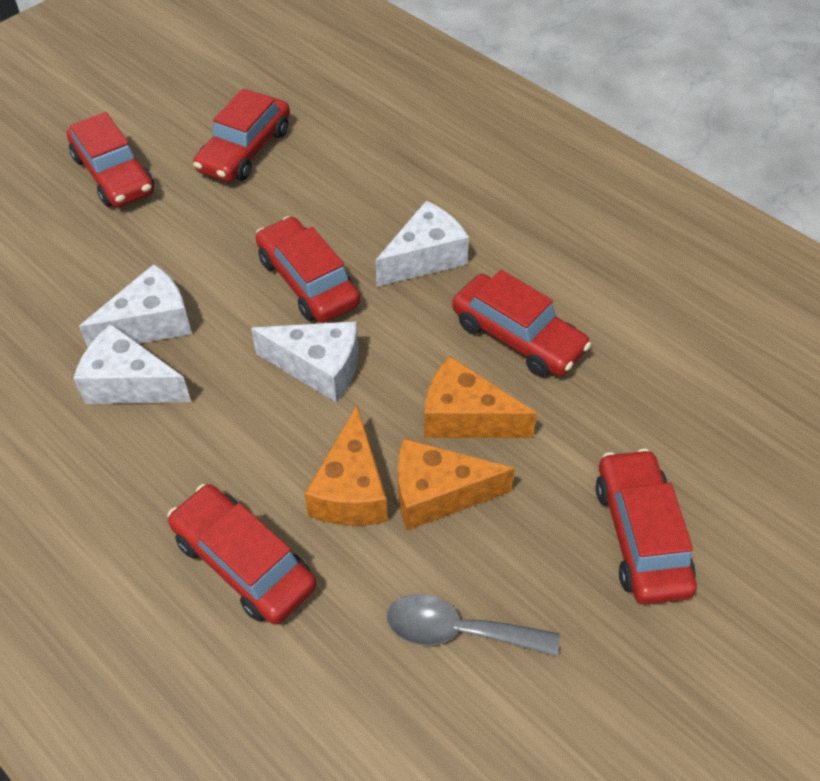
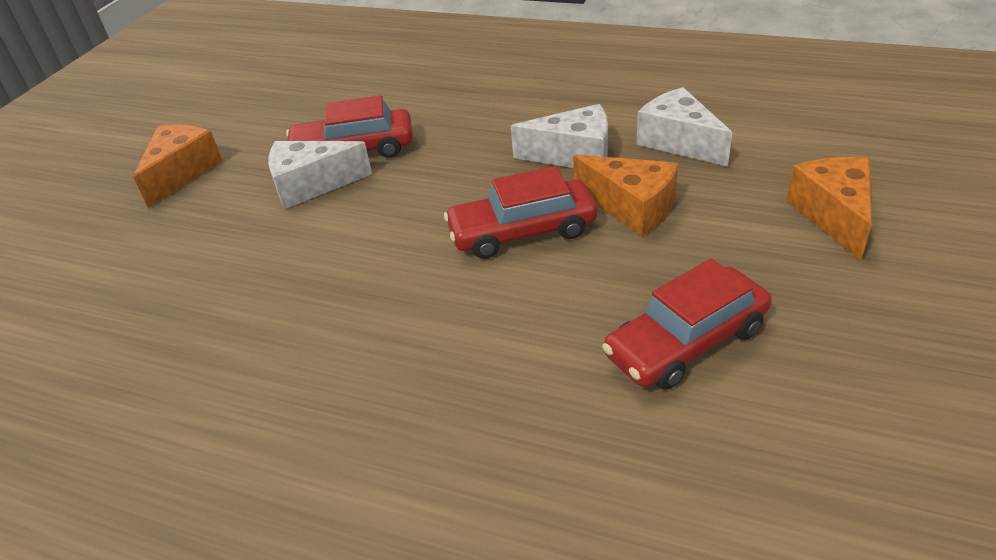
grey spoon: [387,594,560,656] = 1 -> none = 0
red car: [67,112,154,207] [168,484,317,625] [193,89,290,182] [256,216,360,323] [452,270,591,377] [596,449,697,605] = 6 -> [286,95,413,158] [444,166,597,259] [602,258,772,390] = 3
white cheese: [73,324,191,404] [79,264,192,347] [251,321,358,403] [376,201,469,287] = 4 -> [268,141,372,209] [511,104,608,168] [636,87,732,167] = 3

